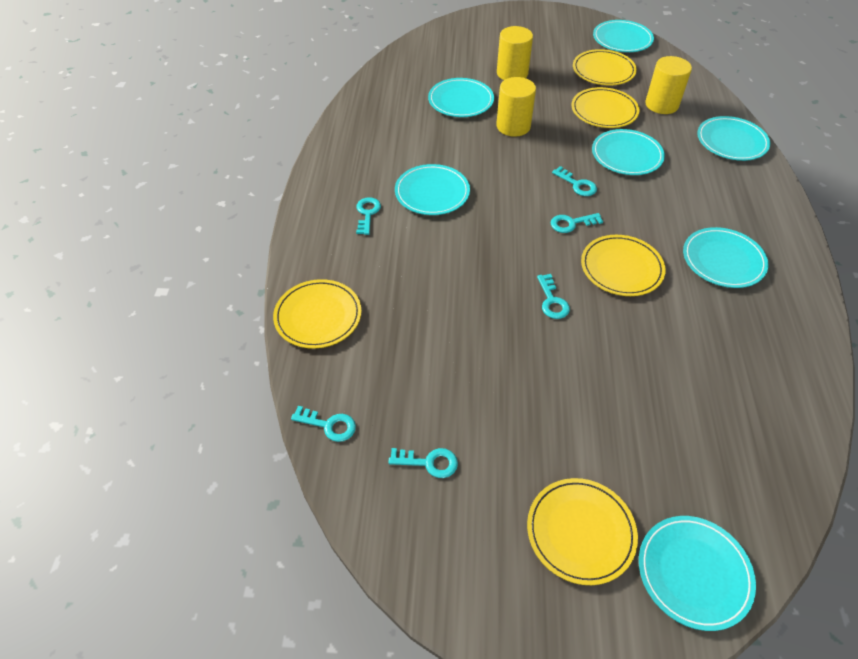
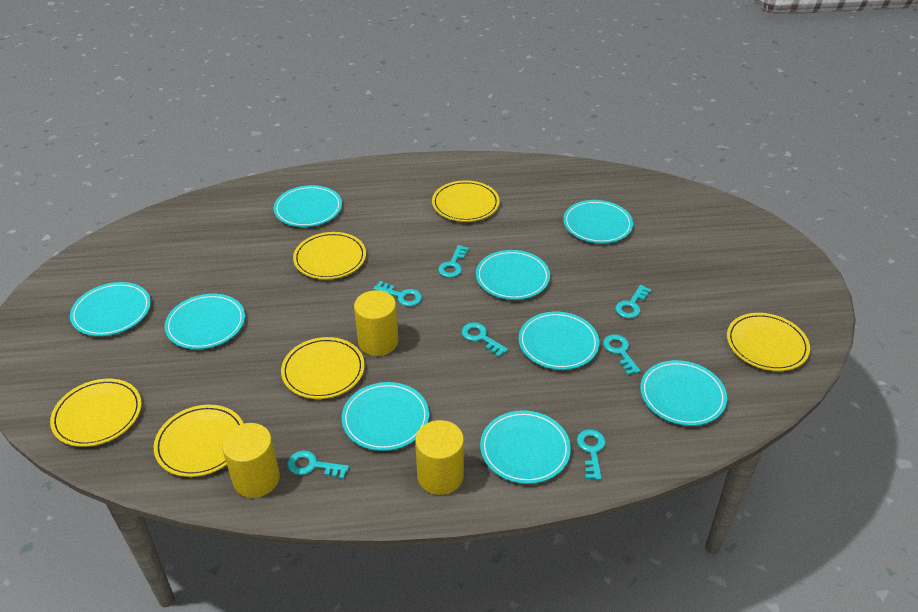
turquoise key: [291,406,356,442] [356,197,381,235] [388,448,458,478] [537,274,570,319] [551,213,603,233] [552,166,597,196] = 6 -> [287,450,349,479] [373,281,422,306] [438,245,469,278] [462,322,508,357] [577,429,606,480] [603,334,641,375] [615,285,652,318] = 7
turquoise plate: [395,164,470,215] [428,78,494,117] [592,129,665,175] [593,20,654,52] [639,516,756,631] [683,227,768,288] [697,116,770,161] = 7 -> [70,282,151,336] [164,294,245,349] [274,185,342,227] [342,382,429,451] [476,250,550,300] [480,410,571,484] [519,312,599,370] [563,200,633,243] [640,360,727,426] = 9
yellow plate: [273,279,362,349] [527,478,638,585] [571,87,639,128] [573,49,637,85] [581,235,666,296] = 5 -> [50,379,142,447] [154,405,244,477] [281,337,365,399] [293,232,366,280] [432,180,500,222] [727,313,810,371] = 6

